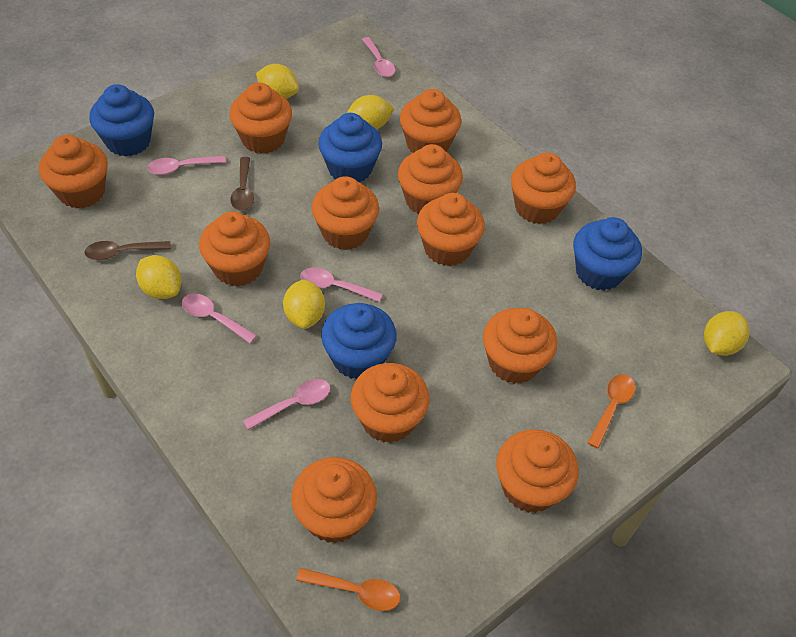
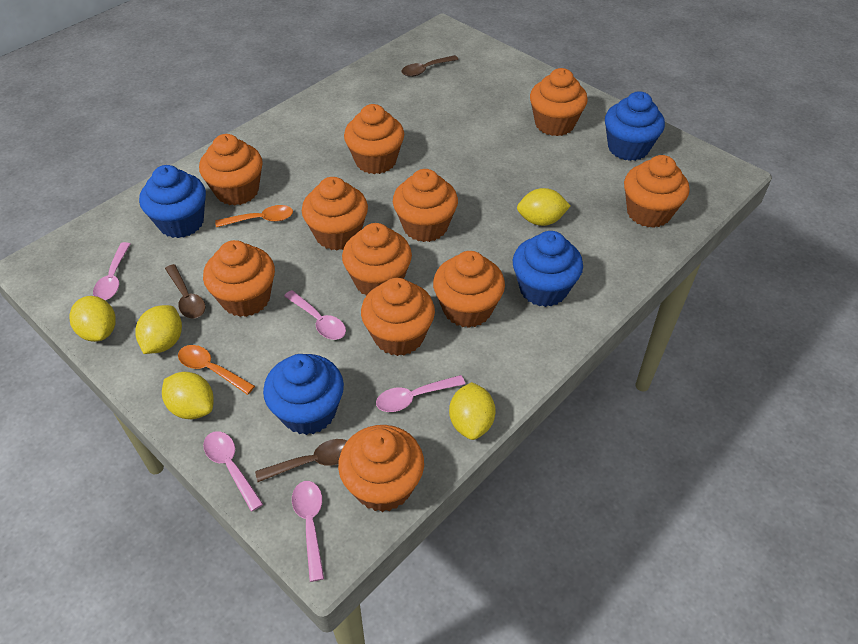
brown spoon: [84,241,171,260] [230,157,254,211] = 2 -> [165,264,205,318] [255,439,347,482] [402,55,459,77] = 3
orange cupcake: [39,135,108,208] [199,211,270,287] [229,82,292,154] [291,457,377,543] [311,176,379,250] [351,363,430,443] [398,144,463,214] [400,89,461,153] [417,193,485,266] [483,308,557,384] [496,429,578,513] [511,152,576,224] = 12 -> [199,134,263,206] [203,240,275,317] [302,177,368,250] [338,425,424,512] [342,223,412,296] [344,104,404,174] [361,278,435,356] [393,169,458,242] [433,251,505,328] [530,68,588,136] [624,155,689,228] = 11

